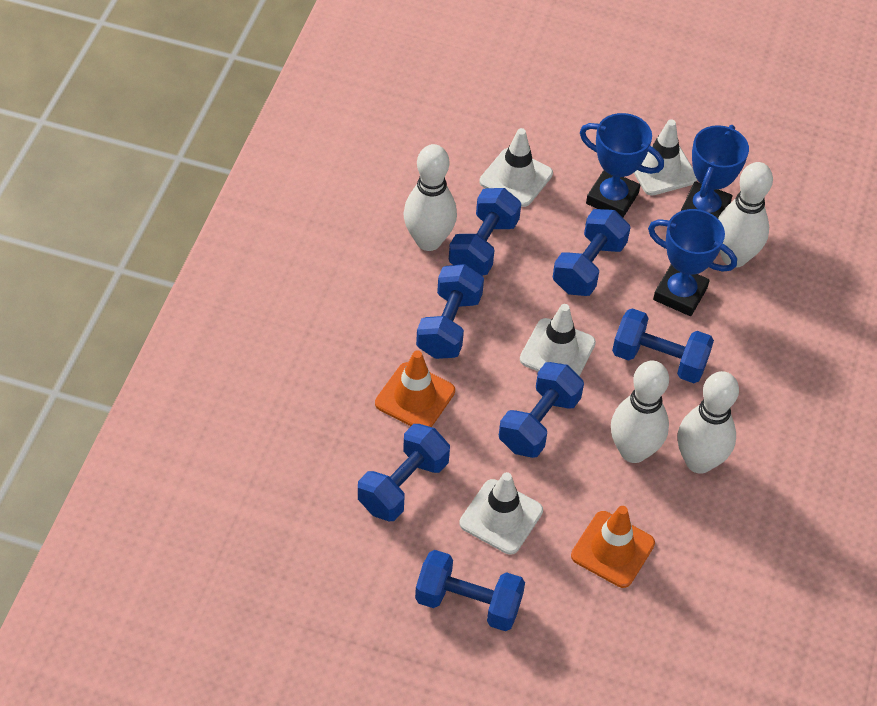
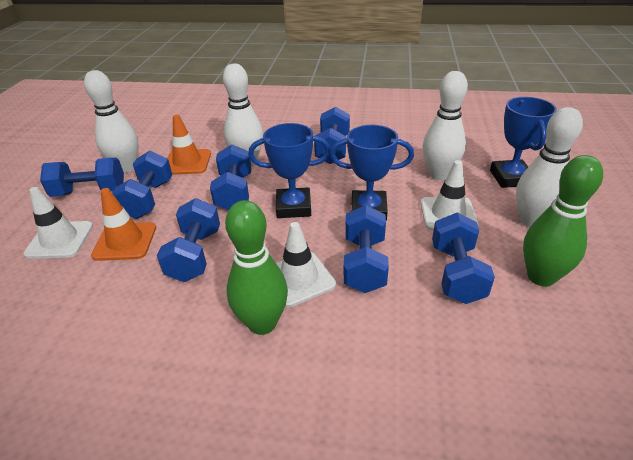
green bowling pin: none = 0 -> [225,200,288,335] [523,155,603,287] = 2
white traffic cone: [459,472,543,555] [480,128,553,207] [520,304,596,376] [634,119,697,196] = 4 -> [23,187,93,259] [276,222,336,307] [421,160,479,231] = 3

